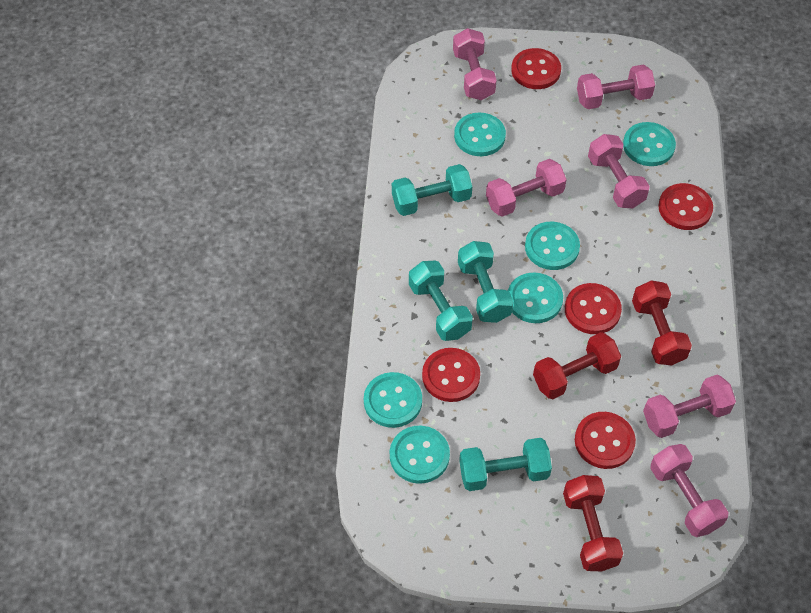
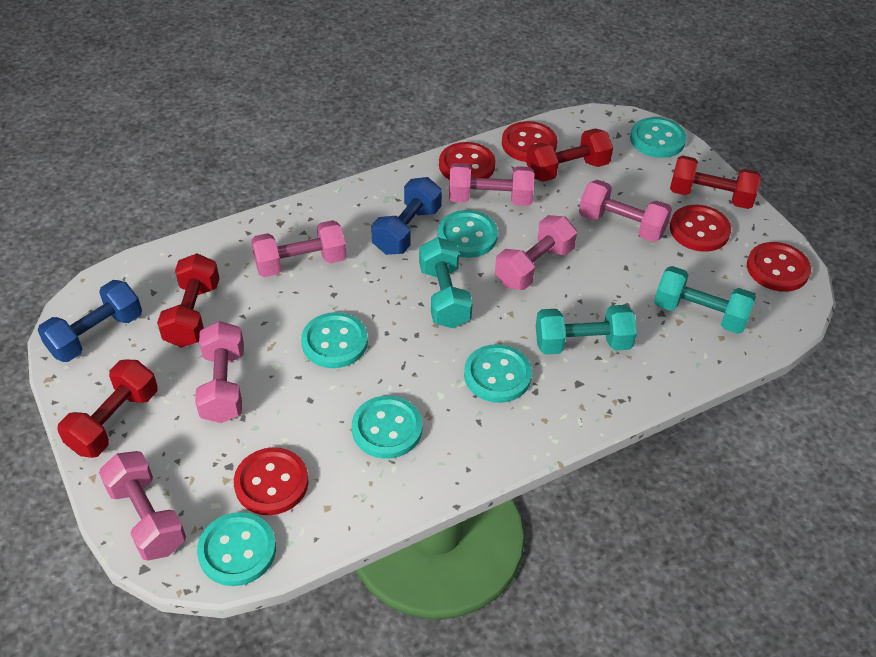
blue dumbbell: none = 0 -> [38,280,142,362] [371,177,442,255] = 2
red dumbbell: [533,332,621,399] [563,475,623,571] [632,280,692,365] = 3 -> [58,359,157,458] [157,253,219,348] [526,128,613,182] [670,155,761,209] = 4
turquoise dumbbell: [392,164,472,216] [409,261,473,341] [458,241,513,323] [459,438,552,491] = 4 -> [419,237,473,328] [536,305,637,355] [654,266,756,334] = 3

